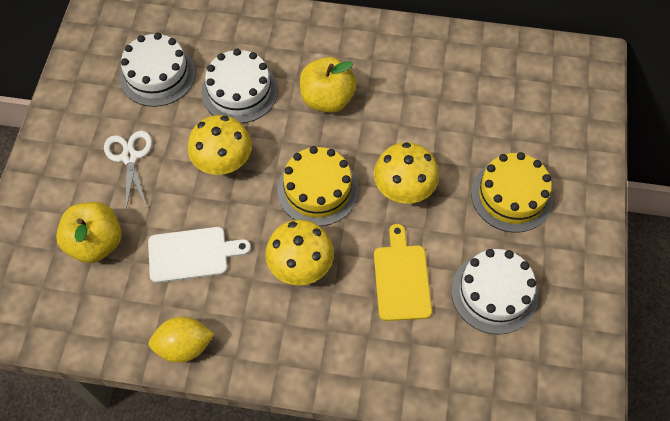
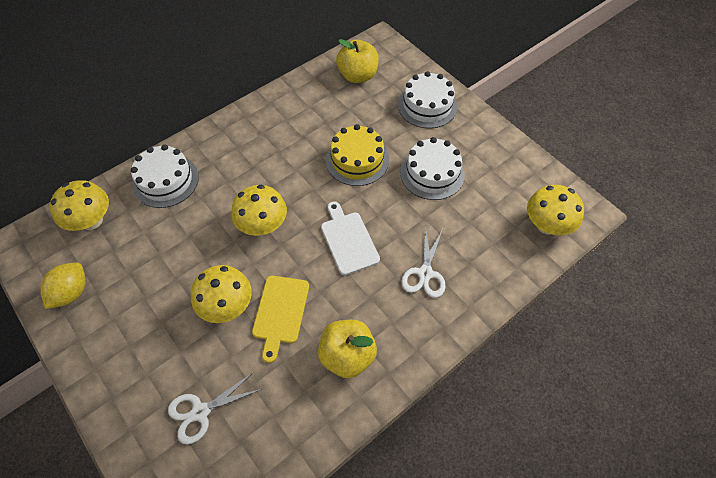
white scissors: [104,131,152,209] = 1 -> [168,372,262,444] [401,227,446,298] = 2
yellow cake: [277,146,359,226] [471,152,553,233] = 2 -> [326,124,389,186] = 1
yellow mushroom: [188,115,252,175] [265,220,334,285] [374,142,439,204] = 3 -> [49,180,109,231] [191,265,252,323] [232,185,287,236] [527,185,584,235] = 4

